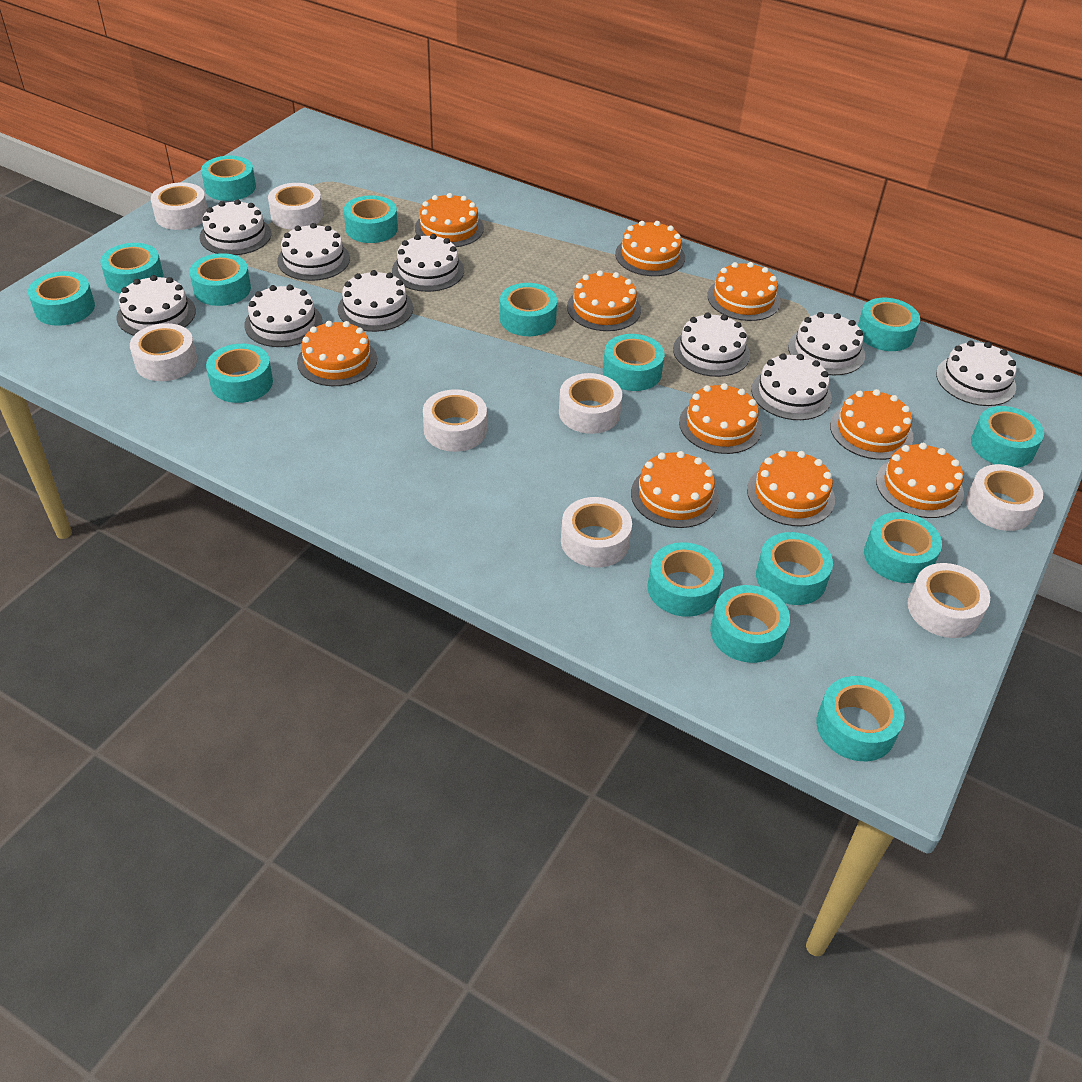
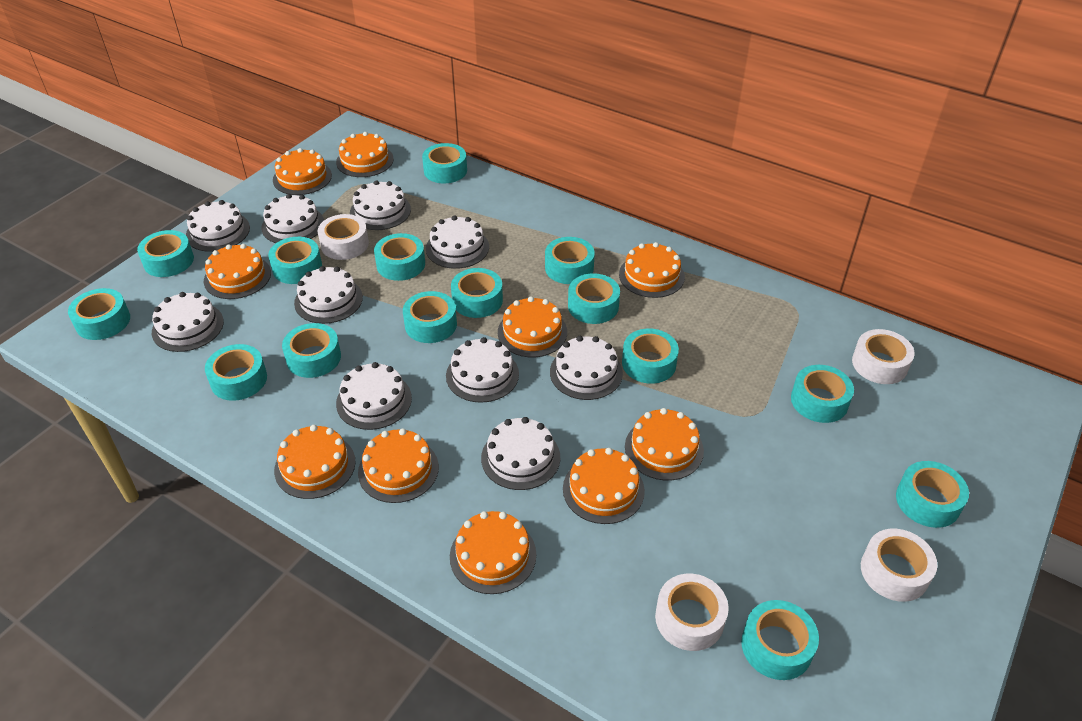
white tape: [130,323,197,381] [151,182,207,230] [268,183,323,230] [423,389,487,452] [559,373,622,434] [561,497,632,567] [908,563,990,638] [966,464,1043,531] = 8 -> [318,214,369,260] [655,574,729,651] [852,329,914,384] [861,529,937,602] = 4

